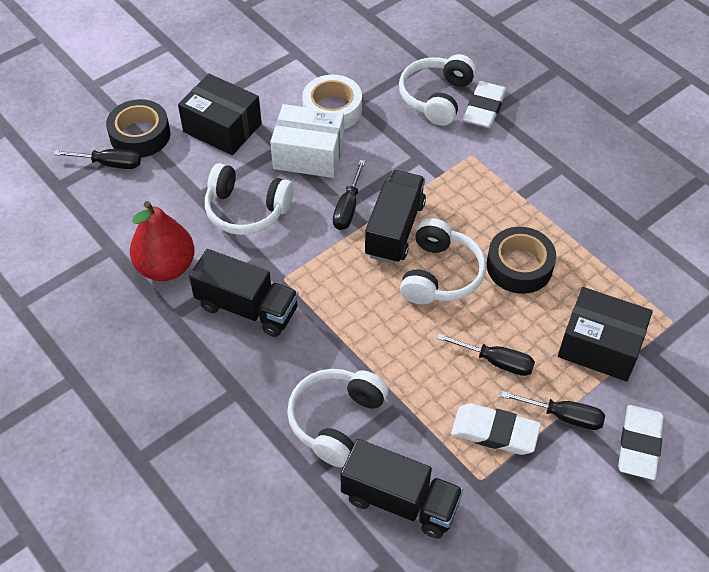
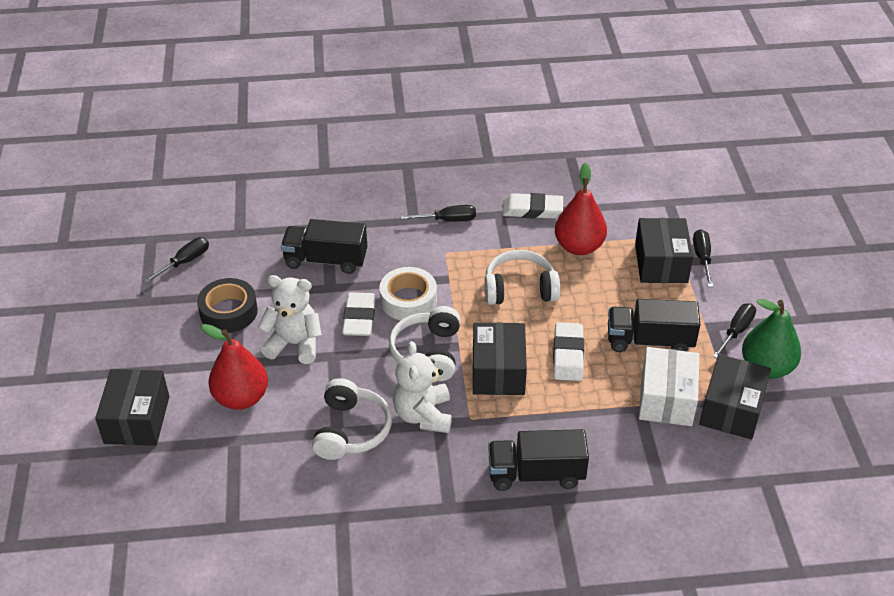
black box: [178,74,262,155] [558,287,653,381] = 2 -> [95,369,170,446] [473,322,527,395] [635,218,693,283] [699,354,771,440] = 4
black tape: [106,99,170,157] [487,227,556,294] = 2 -> [197,278,258,333] = 1
green pear: none = 0 -> [742,299,801,379] = 1
red pear: [130,201,195,281] = 1 -> [201,324,268,410] [555,163,607,255] = 2
white headphones: [205,163,294,235] [287,369,388,467] [399,54,476,126] [400,218,486,304] = 4 -> [312,378,392,460] [389,306,460,381] [485,250,560,305] = 3
white teddy bear: none = 0 -> [258,275,322,364] [393,341,452,433] = 2

